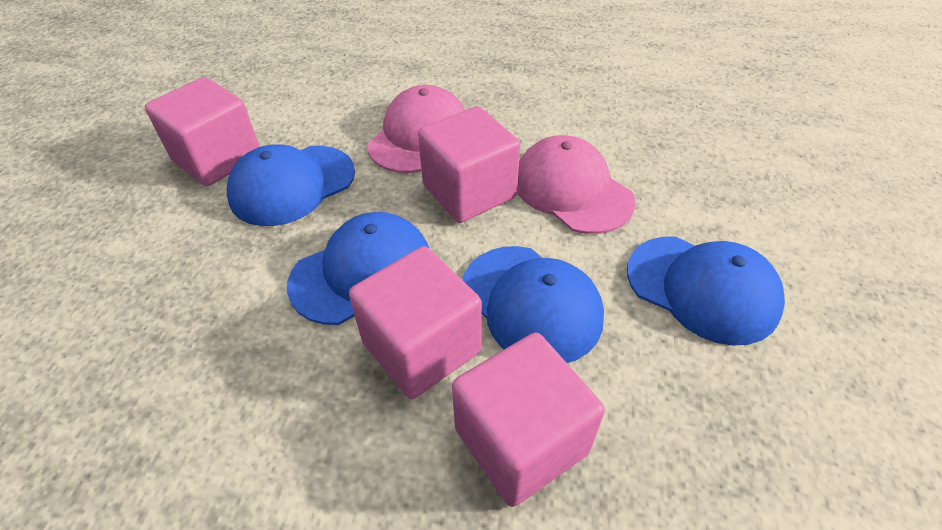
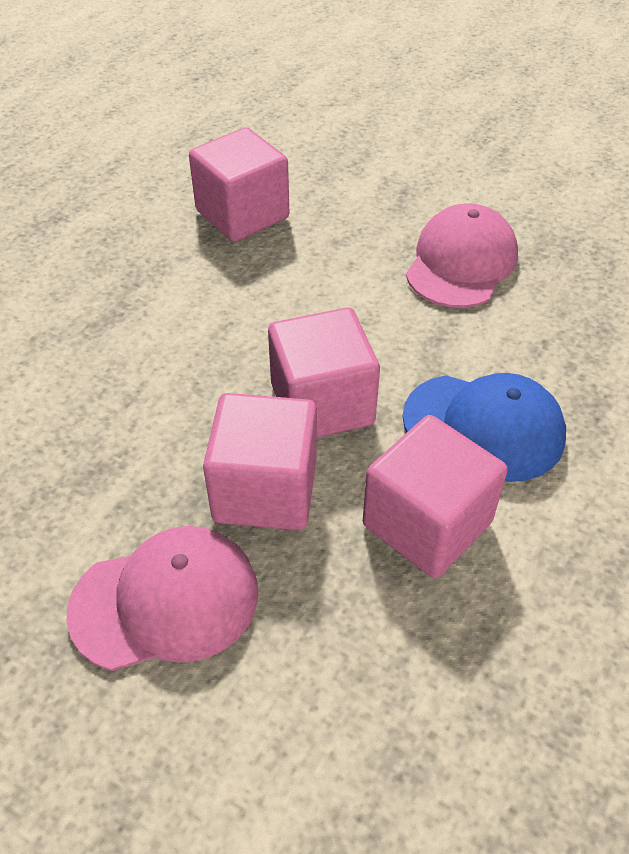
blue cap: [227,144,355,226] [287,212,429,325] [463,246,604,363] [627,236,785,346] = 4 -> [403,373,566,482] = 1

